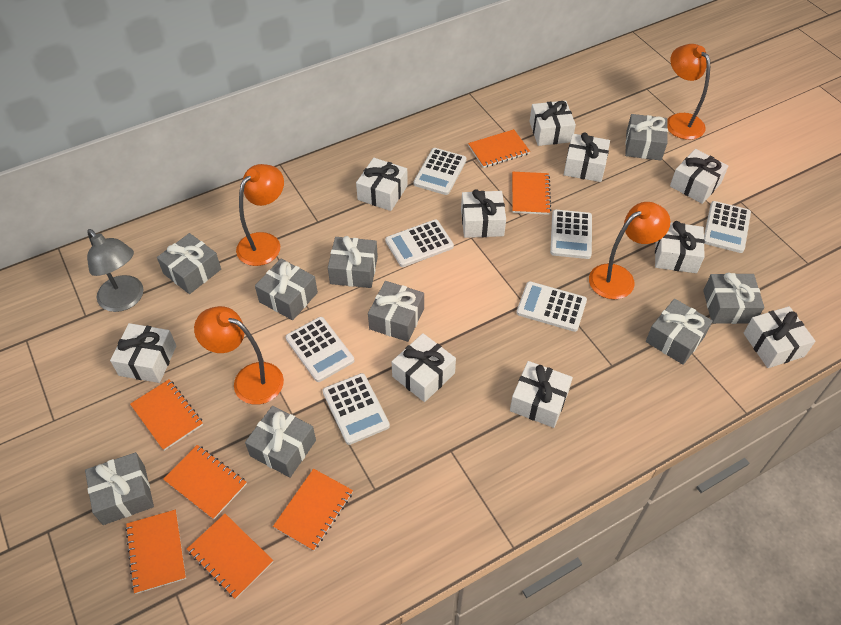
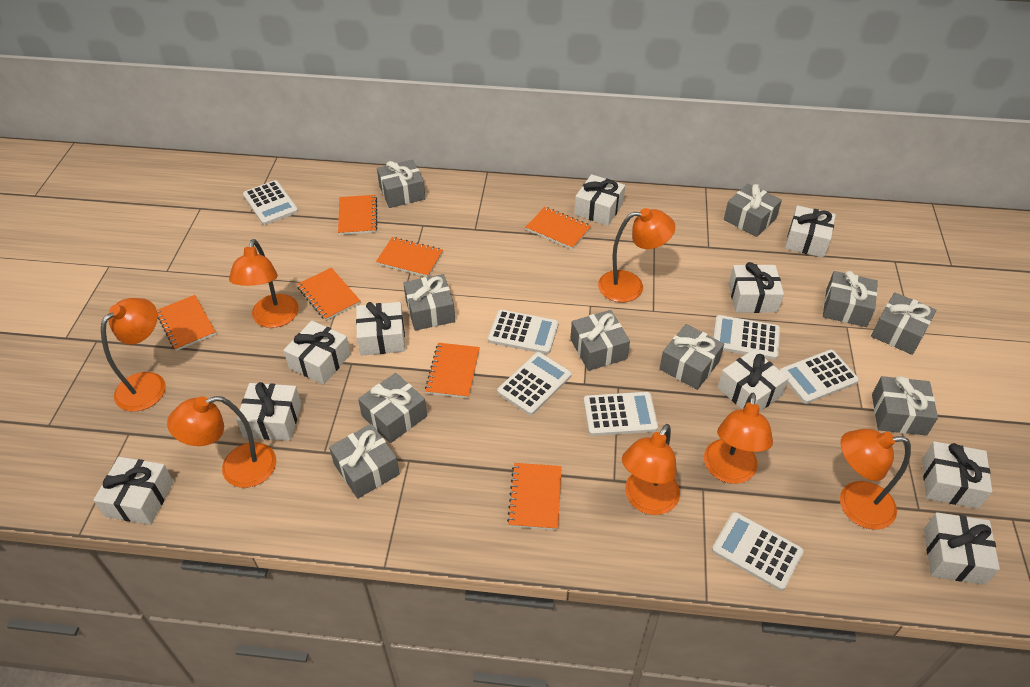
grey gift: [85,452,154,525] [157,233,221,294] [245,406,316,478] [255,259,318,320] [328,236,378,288] [368,281,424,342] [625,114,668,160] [646,299,713,365] [703,272,764,324] = 9 -> [329,424,400,498] [358,373,427,443] [377,160,426,208] [403,274,455,331] [570,310,630,371] [659,324,724,390] [724,184,782,237] [823,271,878,327] [871,292,936,355] [872,376,938,436] = 10
grey lamp: [87,229,143,312] = 1 -> none = 0
orange lamp: [194,306,284,405] [236,164,284,266] [589,202,670,299] [667,44,710,140] = 4 -> [101,298,166,412] [167,396,276,488] [229,239,299,328] [598,208,675,302] [622,424,680,515] [704,393,773,484] [840,429,911,530] = 7

